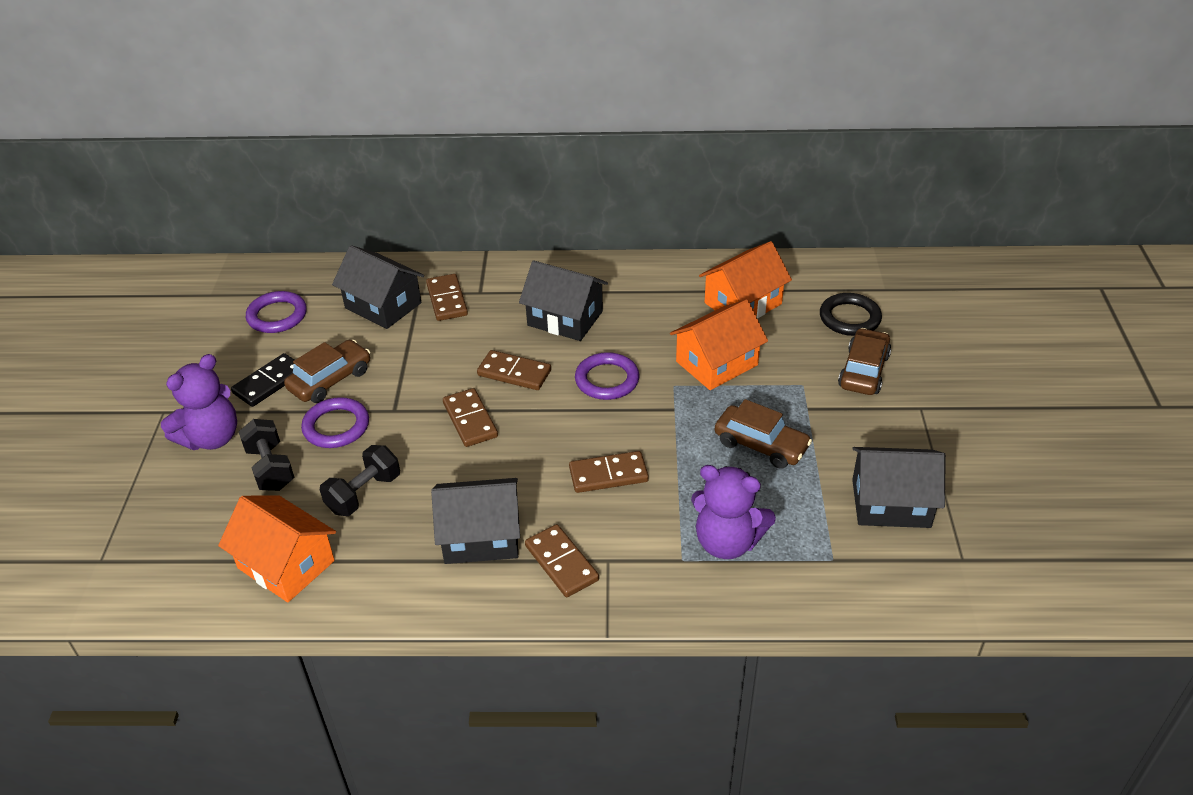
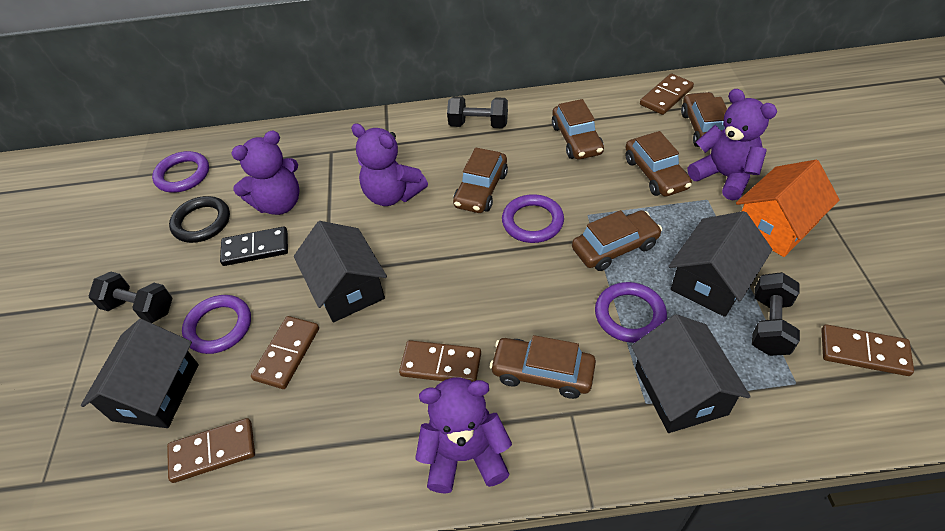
black dumbbell: [239,419,295,491] [320,445,400,516] = 2 -> [89,272,172,323] [447,96,508,128] [752,272,800,356] = 3
brown car: [284,340,370,403] [715,399,812,469] [838,328,891,395] = 3 -> [453,148,508,213] [490,335,596,399] [552,99,604,159] [572,210,662,271] [625,131,692,197] [681,92,727,147] = 6
orange house: [218,495,336,602] [670,299,768,390] [699,241,792,319] = 3 -> [736,160,840,257] = 1
purple ring: [246,291,307,333] [301,397,369,448] [575,352,640,400] = 3 -> [152,151,209,193] [182,295,251,354] [502,194,564,243] [595,282,667,343] = 4
purple teddy bear: [161,354,237,450] [691,465,776,559] = 2 -> [231,131,300,215] [351,123,428,206] [415,378,512,494] [688,89,777,200] = 4

